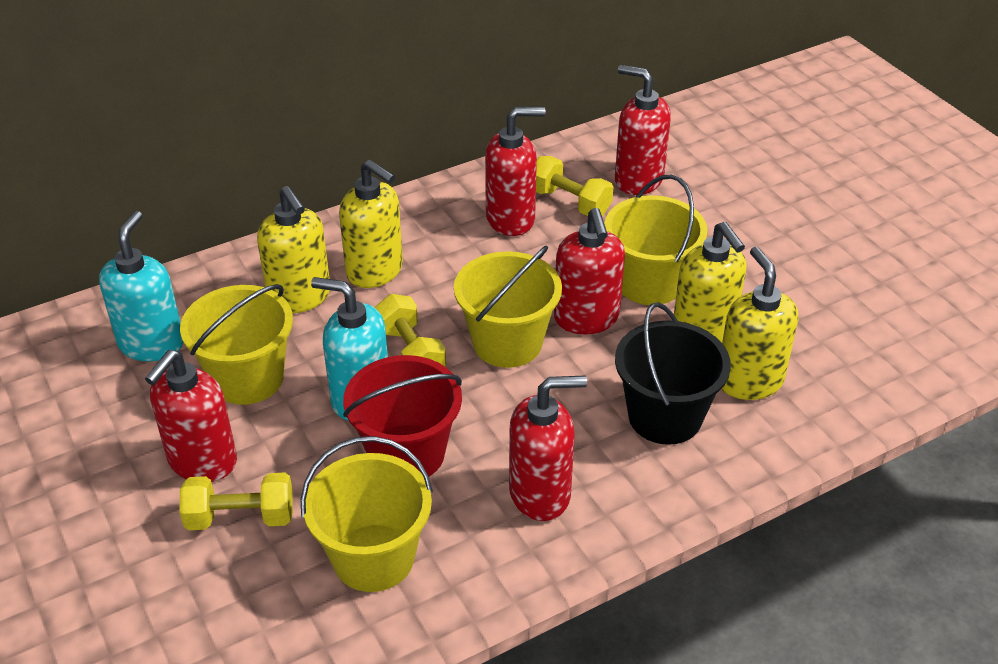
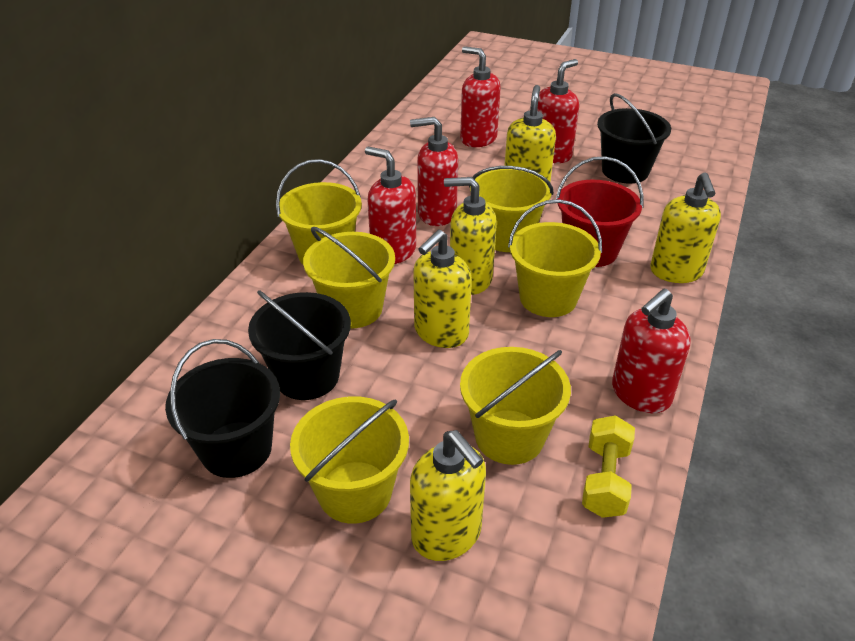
black bucket: [615,302,731,445] = 1 -> [165,339,280,478] [248,290,351,400] [597,93,671,184] = 3
turquoise soap dispenser: [99,211,183,361] [311,277,388,421] = 2 -> none = 0
yellow bucket: [180,284,293,405] [301,436,433,592] [454,245,562,368] [604,175,708,305] = 4 -> [276,159,362,264] [290,396,409,524] [303,227,395,328] [460,347,571,465] [469,166,553,252] [508,199,602,317] = 6
yellow dumbbell: [180,472,293,530] [375,294,446,367] [536,156,613,216] = 3 -> [582,415,635,518] = 1
yellow soap dispenser: [257,186,330,313] [339,160,403,288] [674,222,747,343] [722,246,798,400] = 4 -> [410,430,486,561] [414,230,472,348] [444,177,497,295] [504,85,556,182] [650,173,721,283] = 5

